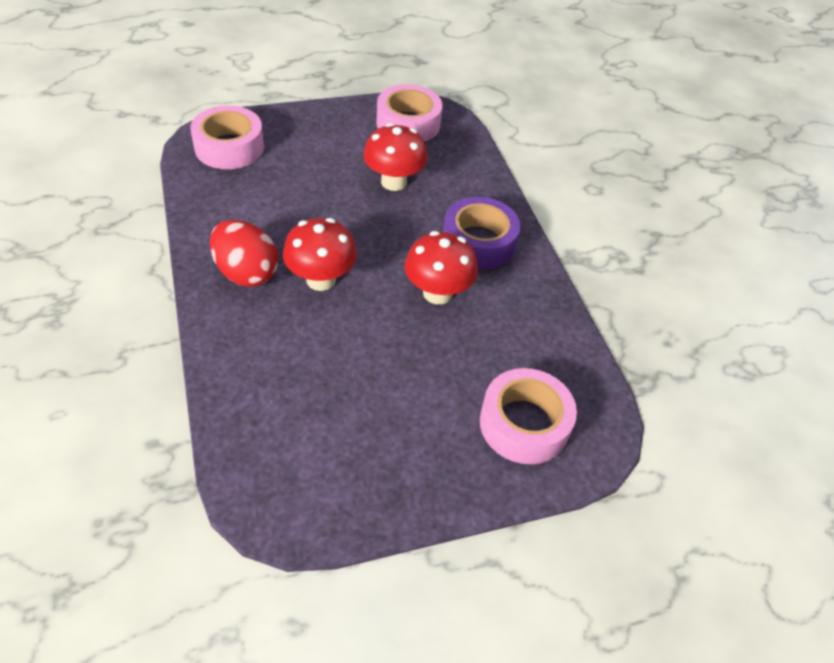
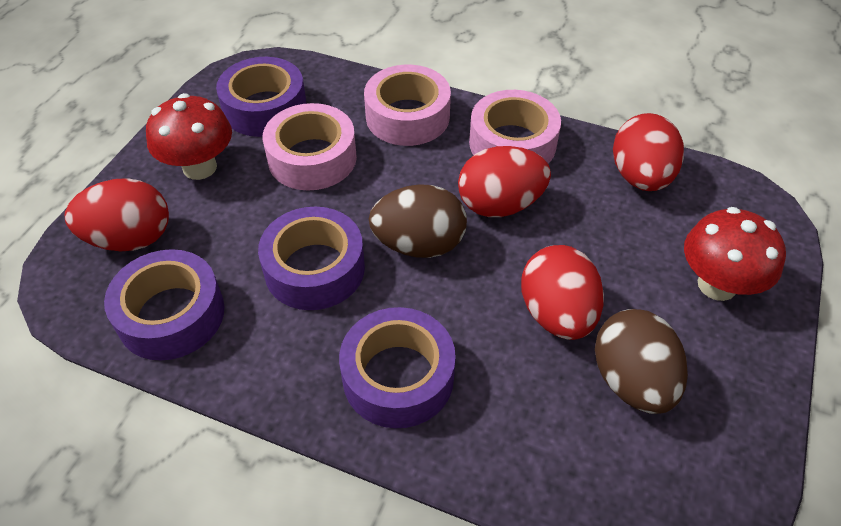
brown egg: none = 0 -> [369,184,467,258] [595,309,688,414] = 2
purple tape: [443,197,521,269] = 1 -> [104,249,225,360] [216,57,307,137] [258,207,365,310] [339,307,456,428] = 4
red egg: [210,220,278,287] = 1 -> [65,178,169,251] [458,146,551,217] [521,245,604,340] [613,113,684,191] = 4
red mushroom: [283,218,357,291] [363,123,428,191] [405,231,478,305] = 3 -> [146,93,232,180] [684,207,786,301] = 2

